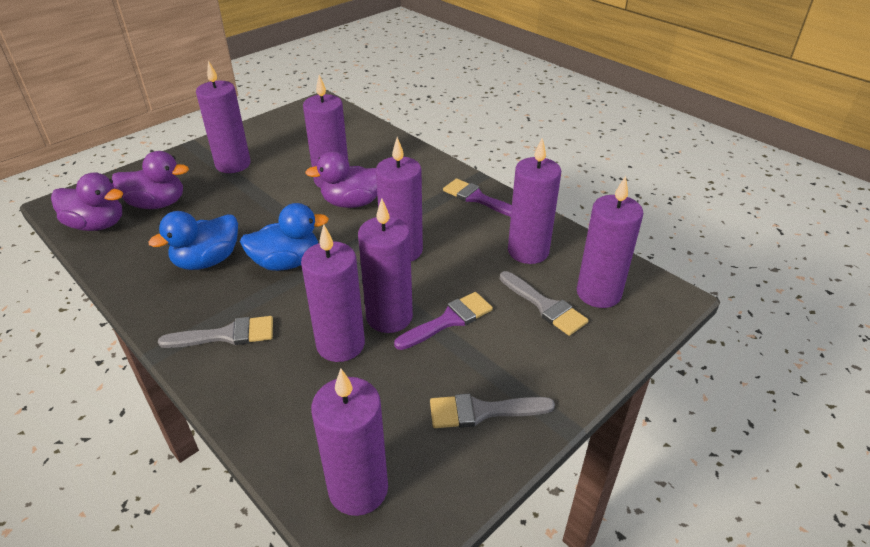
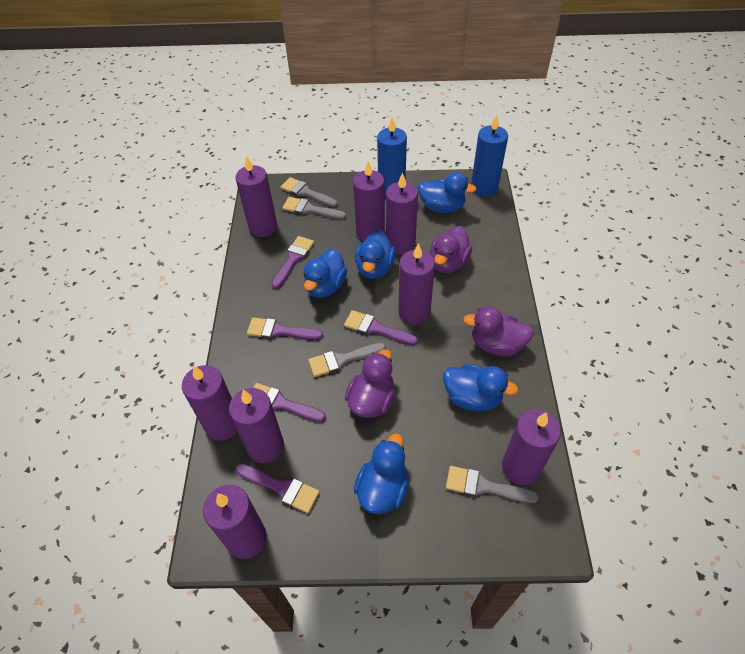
blue candle: none = 0 -> [377,117,407,197] [471,115,508,196] = 2
blue duck: [149,211,238,270] [240,203,329,271] = 2 -> [303,248,347,298] [354,434,409,514] [355,230,396,279] [418,172,477,213] [443,364,518,411] = 5
grey brush: [158,316,273,348] [430,393,555,428] [500,271,589,336] = 3 -> [280,177,338,207] [282,197,346,219] [308,343,386,377] [446,466,539,503] = 4
purple brush: [394,292,493,350] [443,178,512,217] = 2 -> [235,464,320,513] [247,318,323,340] [253,383,326,422] [272,236,314,289] [344,310,418,345] = 5

